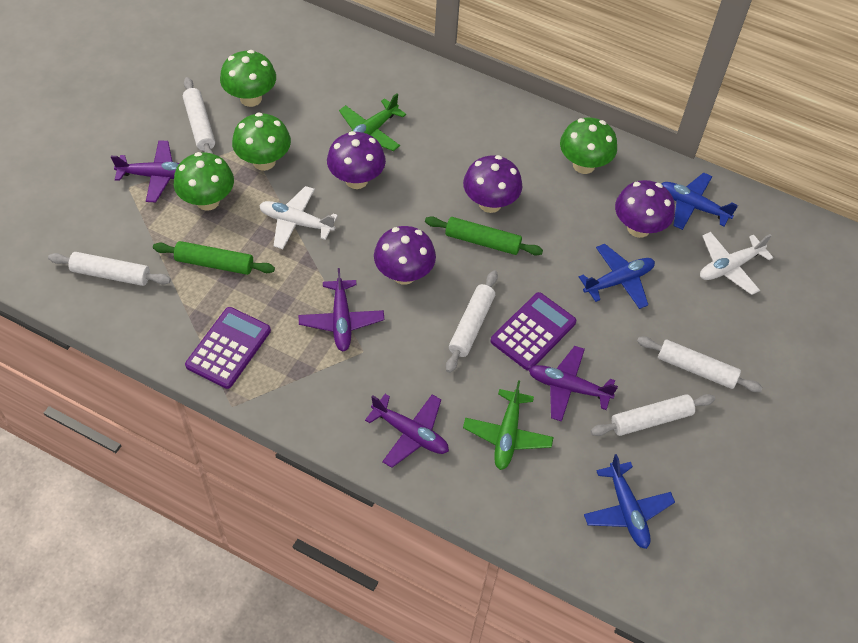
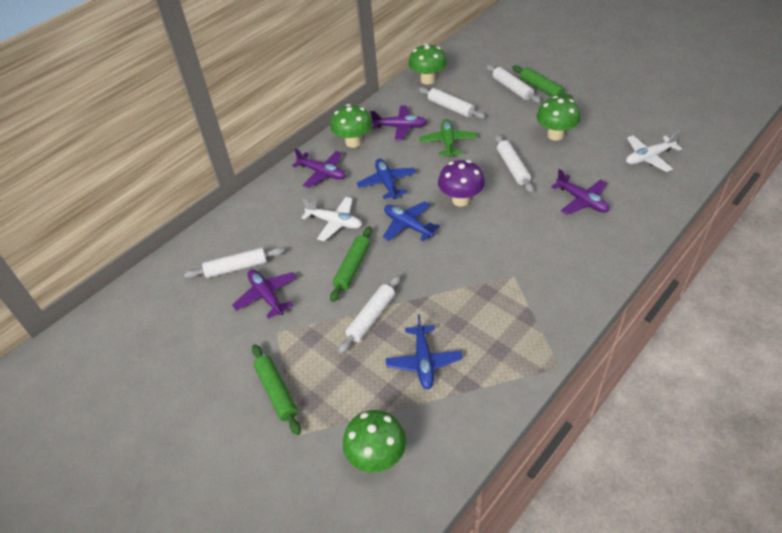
green plane: [339,93,406,151] [463,380,554,470] = 2 -> [420,119,477,158] = 1
green rolling pin: [153,241,275,275] [425,216,543,255] = 2 -> [252,344,301,435] [330,226,372,302] [512,65,574,100] = 3
purple calculator: [185,307,271,389] [490,292,576,371] = 2 -> none = 0
purple mushroom: [327,131,386,189] [374,226,436,285] [463,155,522,213] [615,180,675,238] = 4 -> [438,160,485,206] = 1

